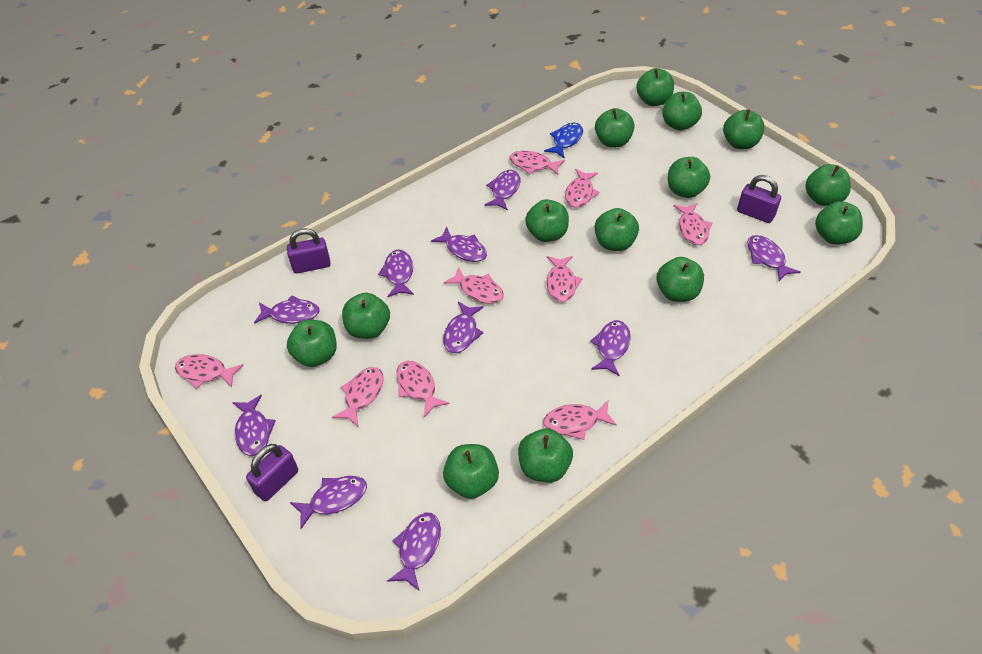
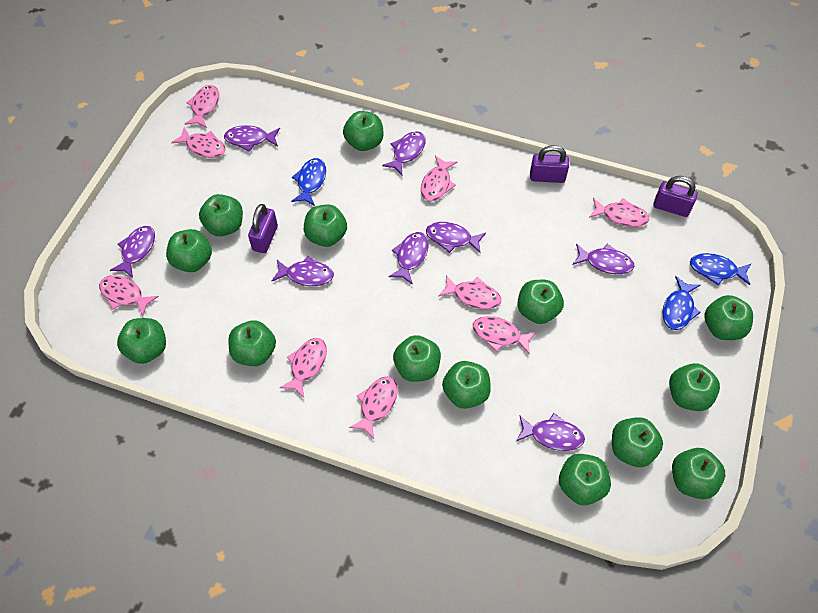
blue fish: [544,122,583,158] = 1 -> [291,158,326,206] [663,276,701,330] [690,253,751,286] = 3
purple fish: [232,395,276,456] [254,295,319,324] [290,476,367,529] [378,249,414,297] [387,513,441,590] [431,227,487,262] [443,302,484,353] [485,170,520,210] [590,320,631,376] [747,235,800,281] = 10 -> [110,226,155,278] [224,125,280,152] [272,256,334,286] [382,131,426,175] [389,232,429,285] [426,222,486,253] [516,413,585,451] [572,244,635,274] = 8

